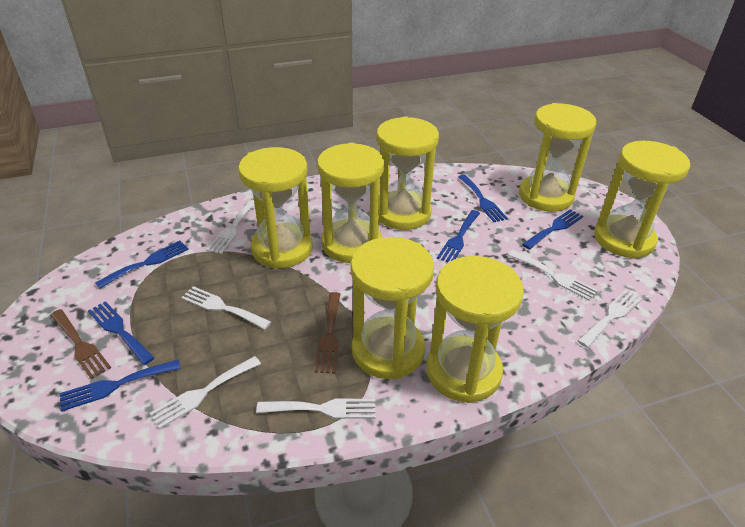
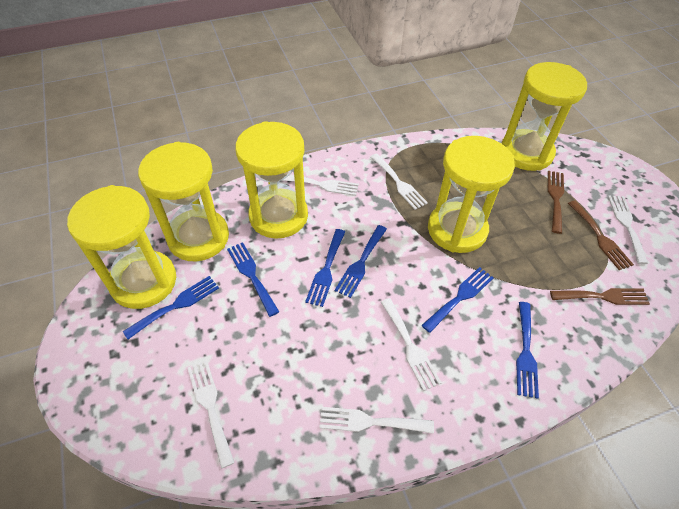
brown fork: [50,309,111,379] [314,292,340,373] = 2 -> [548,171,564,234] [550,288,650,305] [568,200,634,270] = 3
yellow hourglass: [238,147,313,269] [317,143,384,263] [351,237,434,379] [376,117,439,230] [426,256,524,403] [519,103,597,212] [594,141,690,259] = 7 -> [67,185,176,309] [138,142,229,262] [235,121,308,239] [428,136,515,253] [501,62,587,171] = 5

